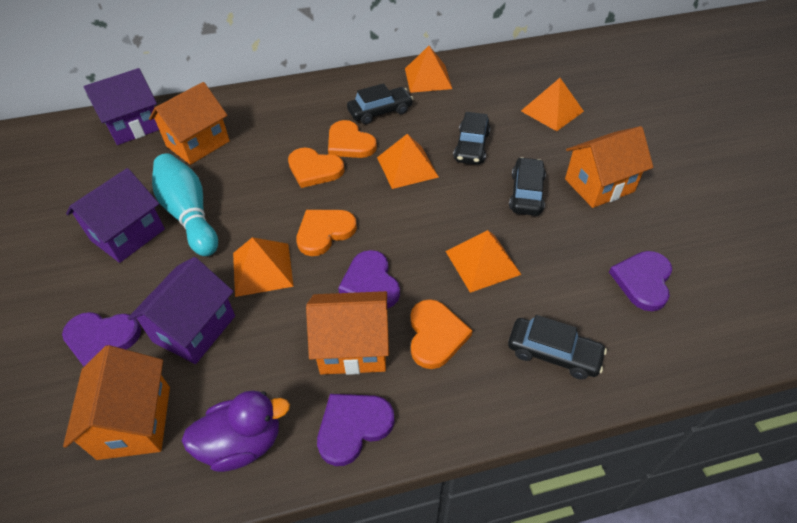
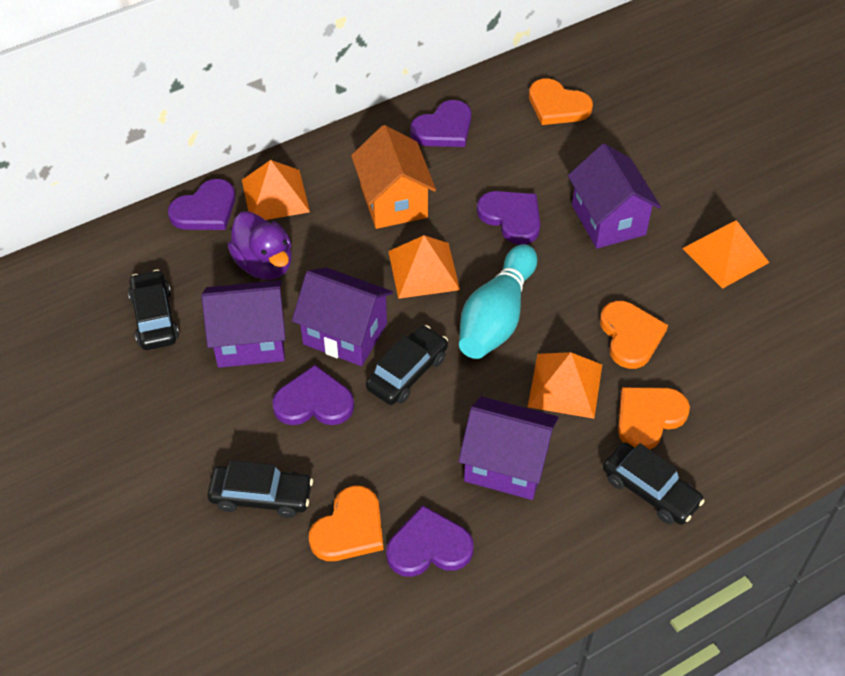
orange house: [63,345,170,460] [149,82,230,165] [306,291,389,375] [565,126,653,208] = 4 -> [351,125,436,229] = 1
orange pyramid: [233,237,294,297] [377,134,439,189] [405,46,452,93] [446,230,522,293] [521,78,584,131] = 5 -> [242,160,310,220] [388,235,460,299] [528,352,602,419] [682,220,769,289] = 4
purple heart: [62,312,141,367] [317,394,395,466] [338,250,400,309] [609,251,672,311] = 4 -> [168,179,235,230] [272,365,354,425] [386,505,474,577] [410,100,471,147] [477,191,540,245] = 5
purple house: [66,168,165,263] [83,68,159,145] [127,257,235,364] = 3 -> [201,280,286,368] [292,268,393,366] [458,396,559,500] [568,144,661,249] = 4

